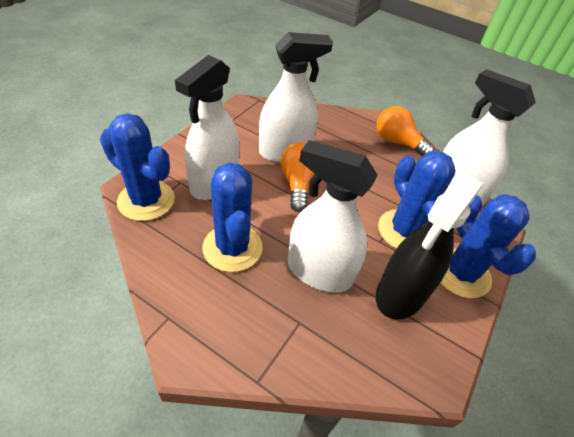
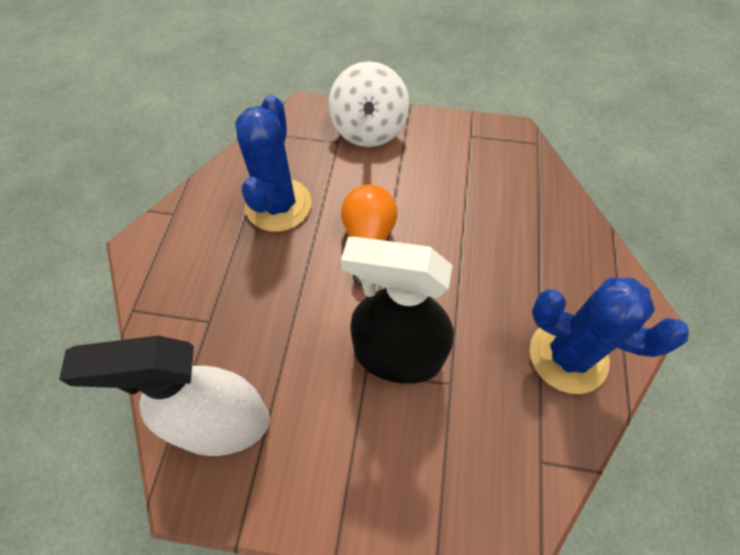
blue cactus: [100,113,175,221] [203,163,263,272] [378,151,456,249] [440,194,536,298] = 4 -> [235,95,312,232] [530,278,689,394] = 2
orange light bulb: [281,142,315,212] [377,106,434,156] = 2 -> [341,185,398,286] = 1
white spinning top: none = 0 -> [328,61,410,147] = 1
white spray bottle: [175,55,239,200] [259,32,333,163] [288,140,377,293] [443,69,536,206] = 4 -> [59,336,270,456] = 1

